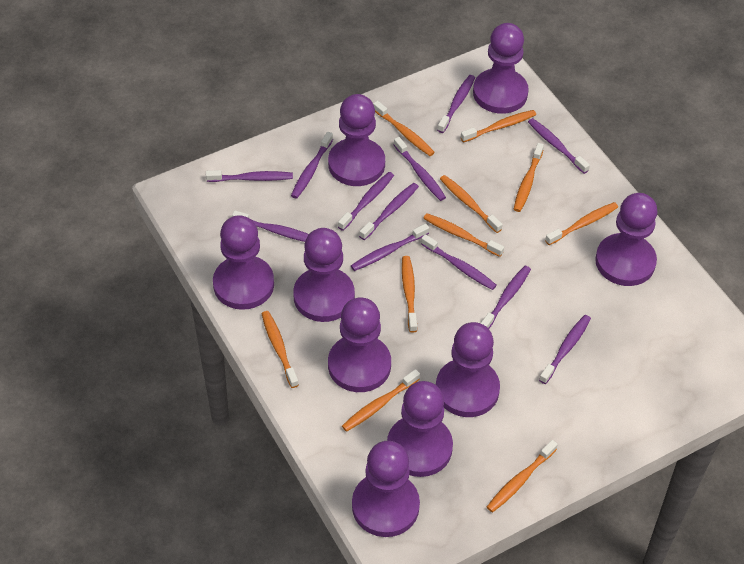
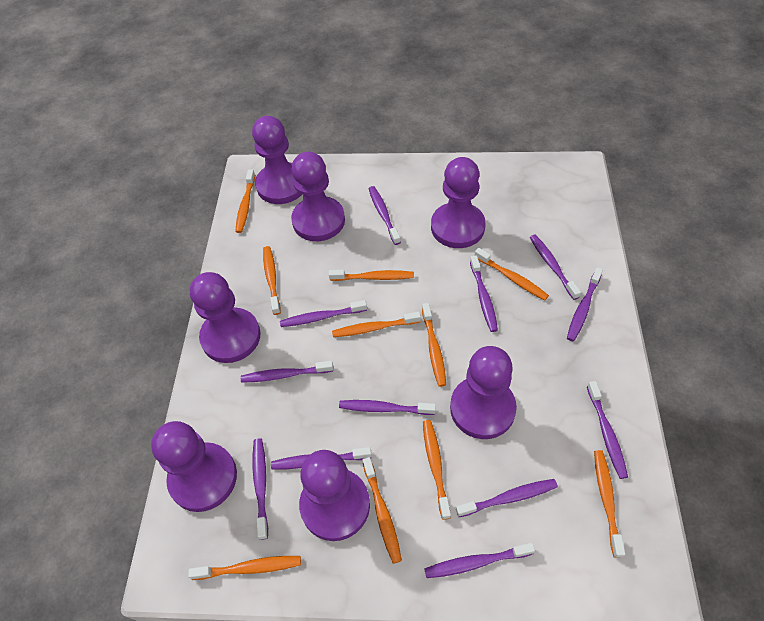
purple pawn: [213,215,274,310] [293,228,355,322] [328,94,385,186] [328,298,391,392] [352,441,420,537] [387,381,453,477] [436,322,500,417] [473,23,529,114] [595,193,658,286] = 9 -> [151,421,237,512] [190,272,261,363] [252,116,302,204] [291,152,345,241] [299,450,370,541] [431,157,486,248] [450,346,517,439] = 7

